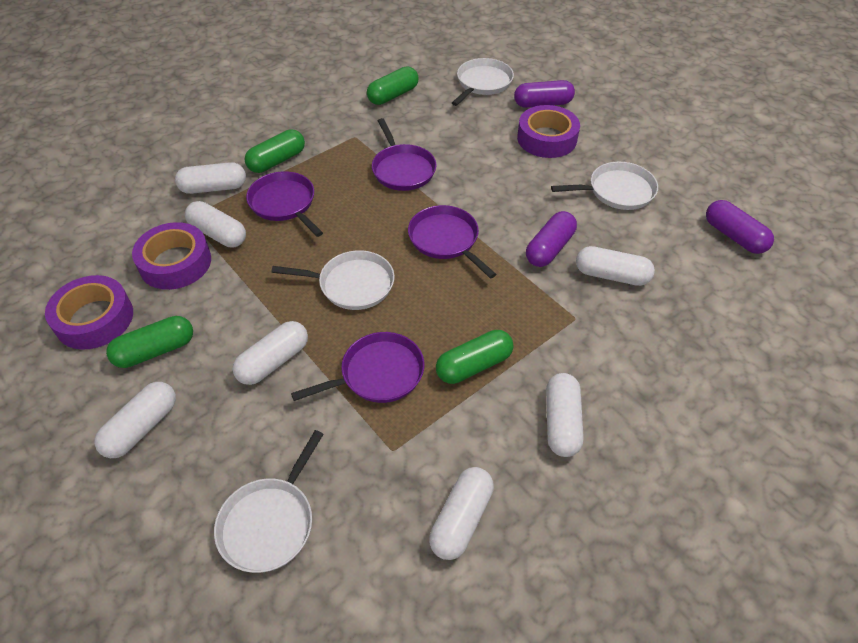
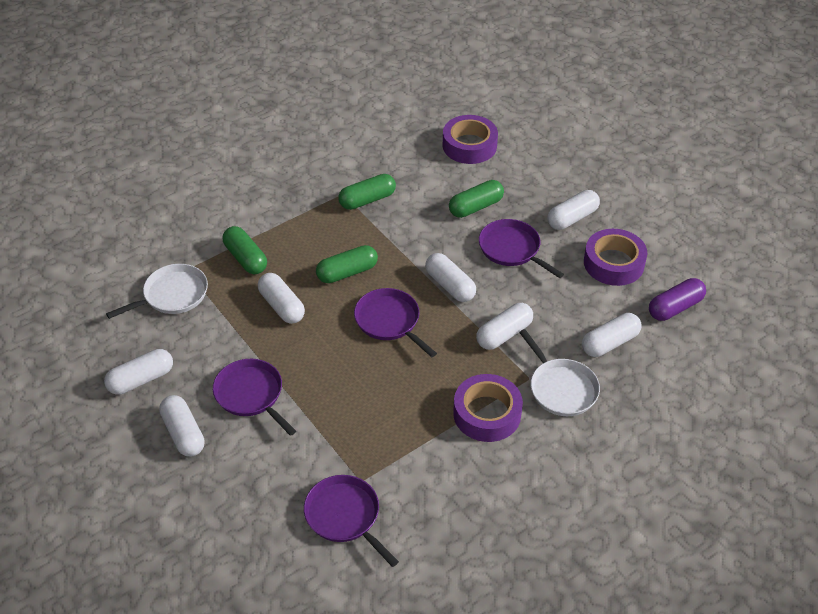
purple capsule: [514,80,575,108] [526,211,577,267] [706,200,774,254] = 3 -> [649,278,706,321] = 1
white pan: [214,430,324,573] [271,250,395,310] [452,58,514,106] [551,162,658,210] = 4 -> [106,264,208,319] [519,329,600,416] = 2

